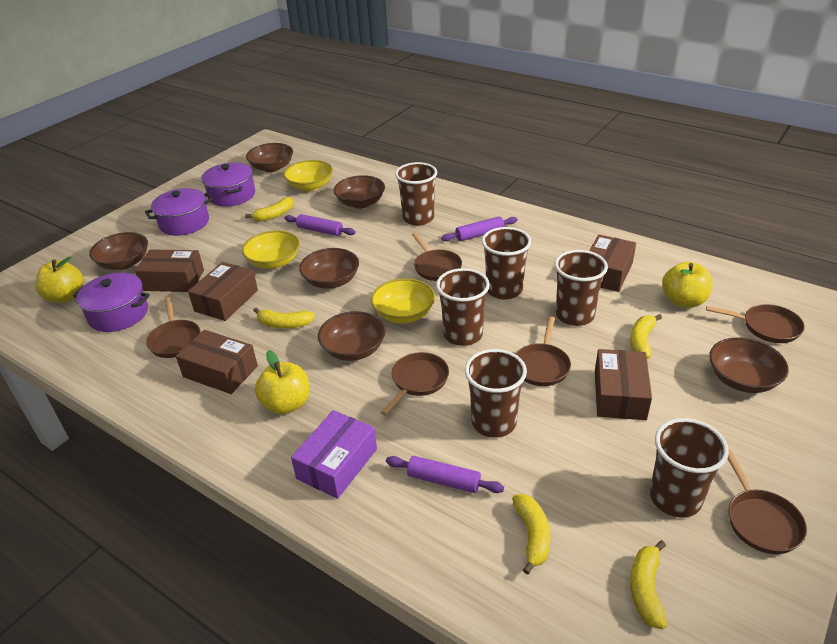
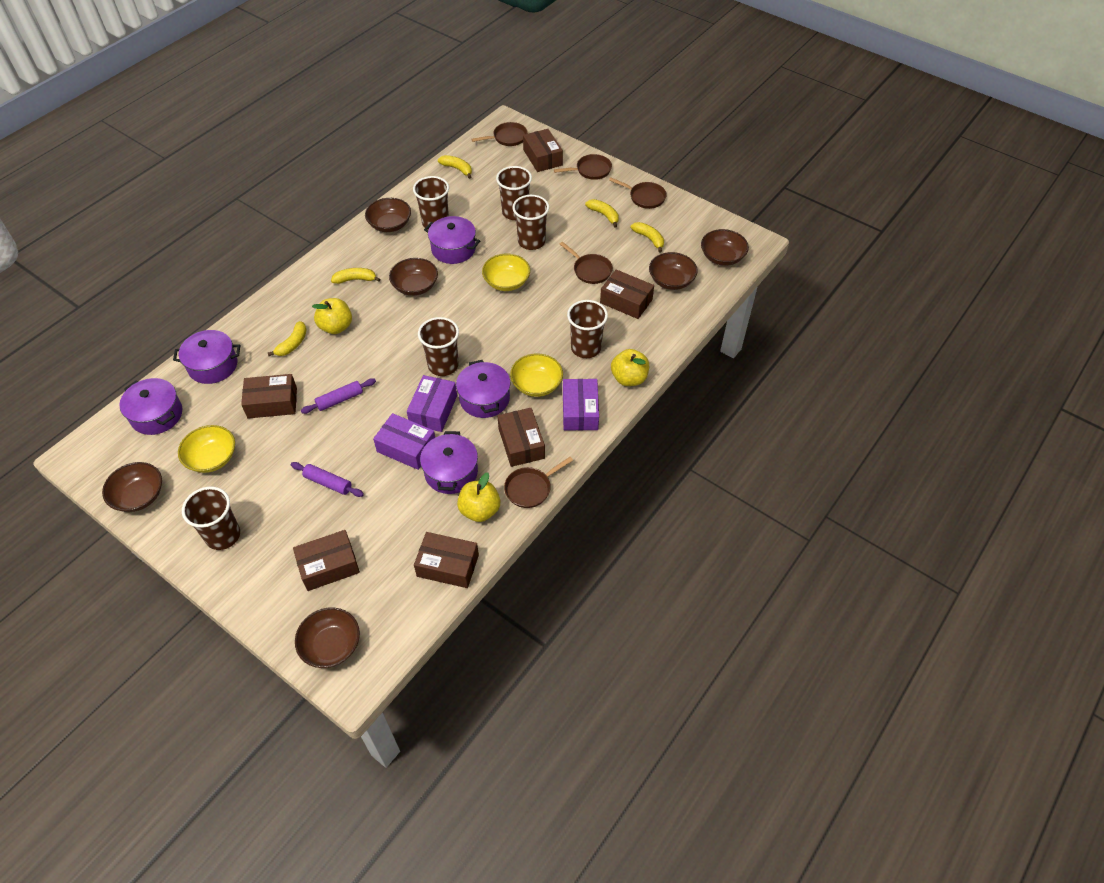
brown box: [135,249,204,292] [176,330,258,394] [188,262,258,321] [589,235,636,292] [595,349,652,420] = 5 -> [241,374,297,419] [293,530,360,591] [414,532,479,588] [498,408,545,467] [523,129,563,172] [600,270,654,319] = 6
brown pan: [146,297,201,358] [380,352,449,416] [412,232,462,281] [516,317,571,386] [706,304,805,343] [728,450,807,554] = 6 -> [472,122,528,146] [504,457,573,508] [554,154,612,180] [560,242,613,284] [609,178,667,209] = 5
purple box: [291,410,377,499] = 1 -> [373,413,435,470] [407,375,457,432] [563,379,599,431] = 3
purple pot: [73,272,150,332] [145,188,213,236] [202,162,255,207] = 3 -> [119,378,182,435] [173,330,240,384] [420,431,478,494] [424,216,480,264] [456,360,510,418] = 5
purple rolling pin: [284,214,356,236] [386,456,504,493] [441,217,518,241] = 3 -> [291,462,364,497] [301,378,376,414] = 2

